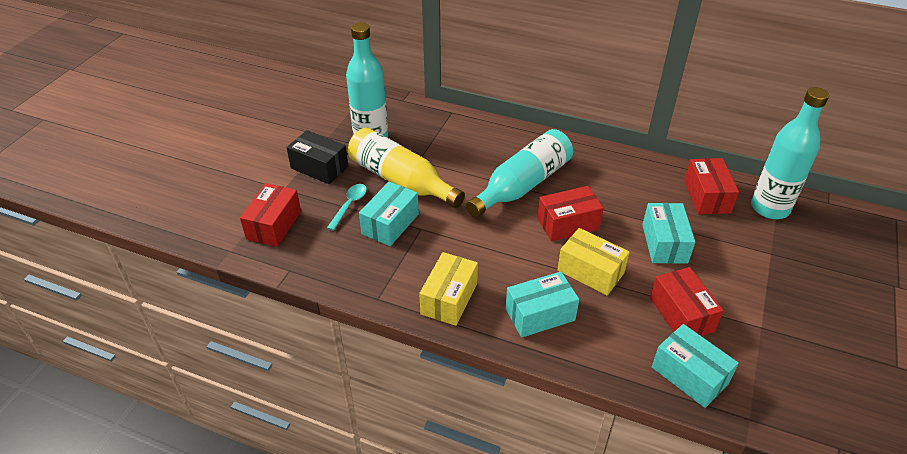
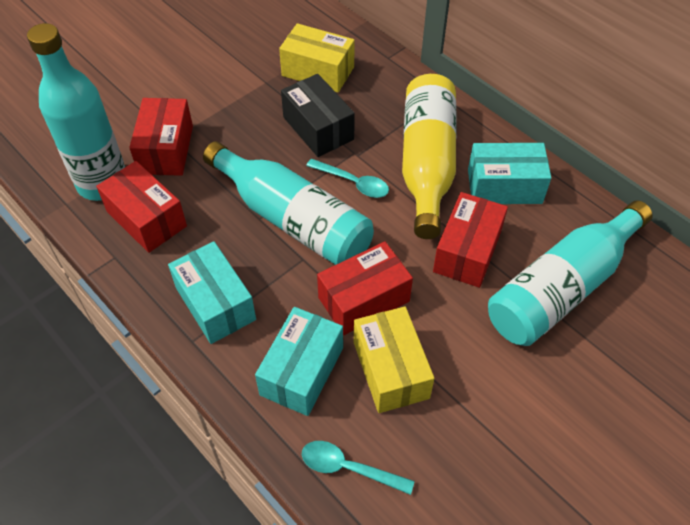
turquoise box: [359,182,419,246] [505,272,579,338] [642,203,695,264] [652,324,739,408] = 4 -> [168,241,256,344] [255,307,343,416] [468,143,551,204] = 3
turquoise spoon: [327,184,367,231] = 1 -> [302,441,415,495] [306,159,389,198] = 2

